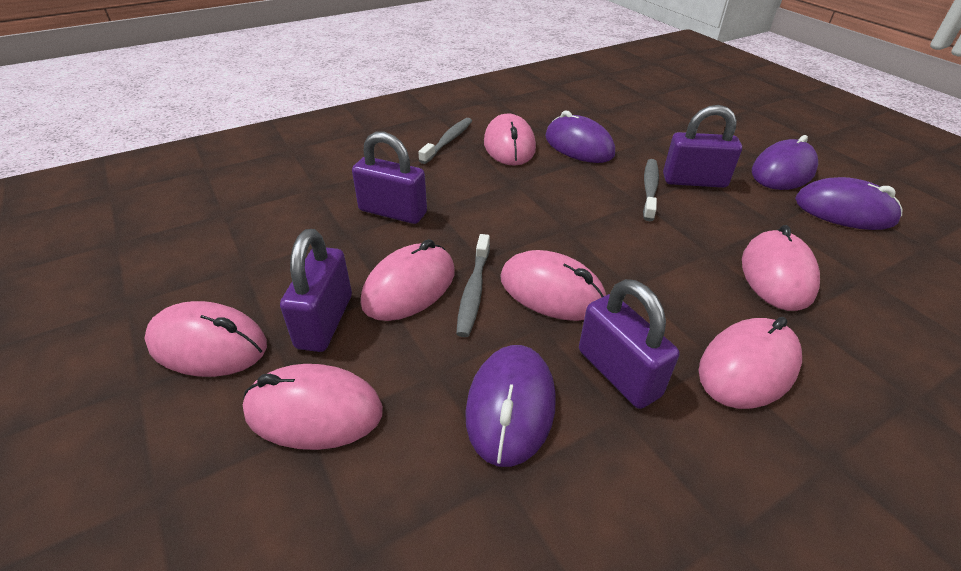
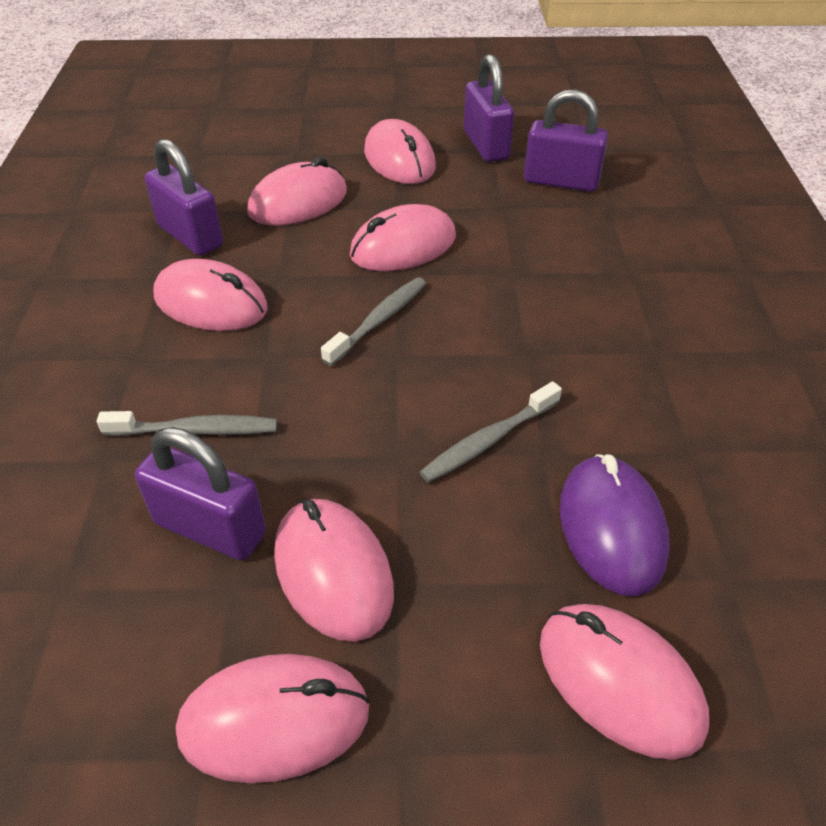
purple mouse: [465,345,556,467] [545,111,615,163] [752,135,818,190] [795,177,902,230] = 4 -> [560,454,670,596] = 1

